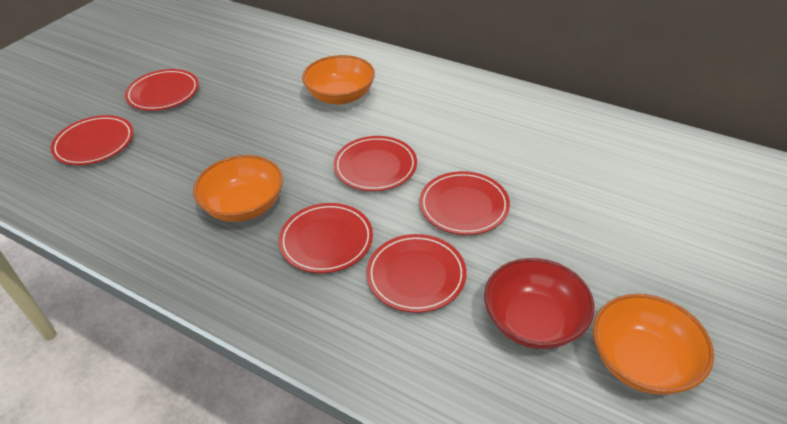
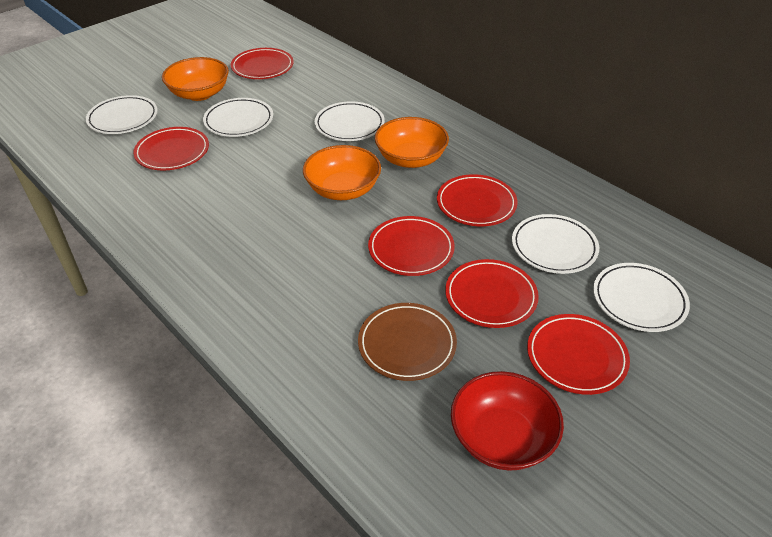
brown plate: none = 0 -> [358,303,457,381] = 1
white plate: none = 0 -> [86,95,158,134] [203,98,273,137] [315,101,385,141] [512,214,599,274] [593,263,690,332] = 5

